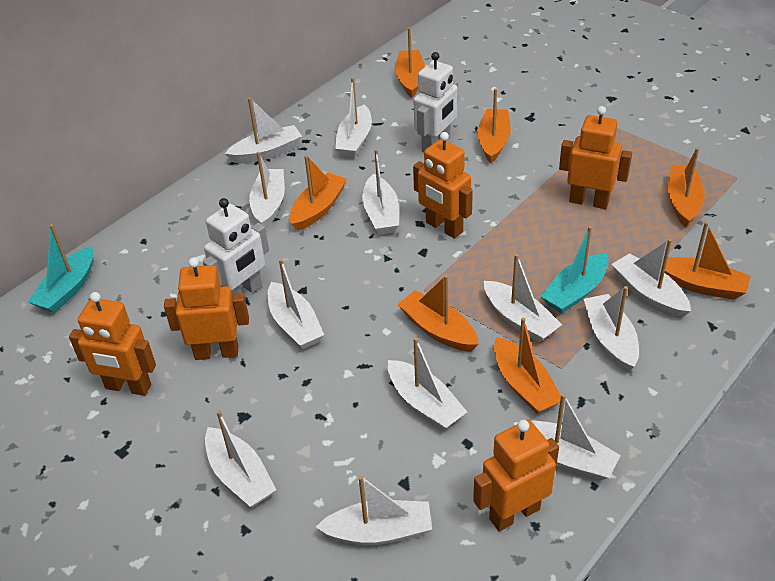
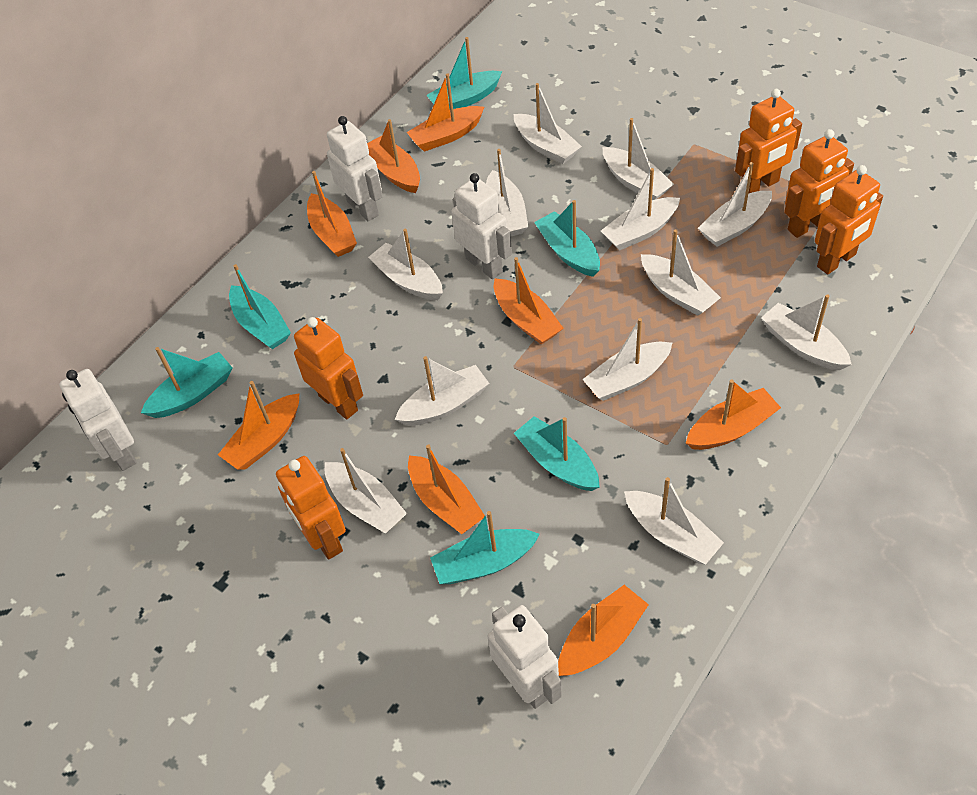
orange boat: [290,155,347,231] [395,27,425,98] [398,275,479,352] [478,88,511,163] [494,318,561,414] [661,222,751,300] [668,148,705,227] = 7 -> [218,381,299,470] [307,171,357,257] [367,119,420,193] [407,74,484,152] [408,444,485,534] [494,257,564,345] [558,585,649,676] [686,379,781,450] = 8
turquoise boat: [28,224,93,313] [541,226,608,314] = 2 -> [141,347,232,418] [229,264,291,349] [426,37,502,109] [430,511,540,584] [514,416,600,491] [534,200,600,277] = 6
white robot: [203,198,269,297] [414,52,458,153] = 2 -> [59,369,137,471] [327,116,383,221] [451,173,512,279] [488,605,562,709] = 4

